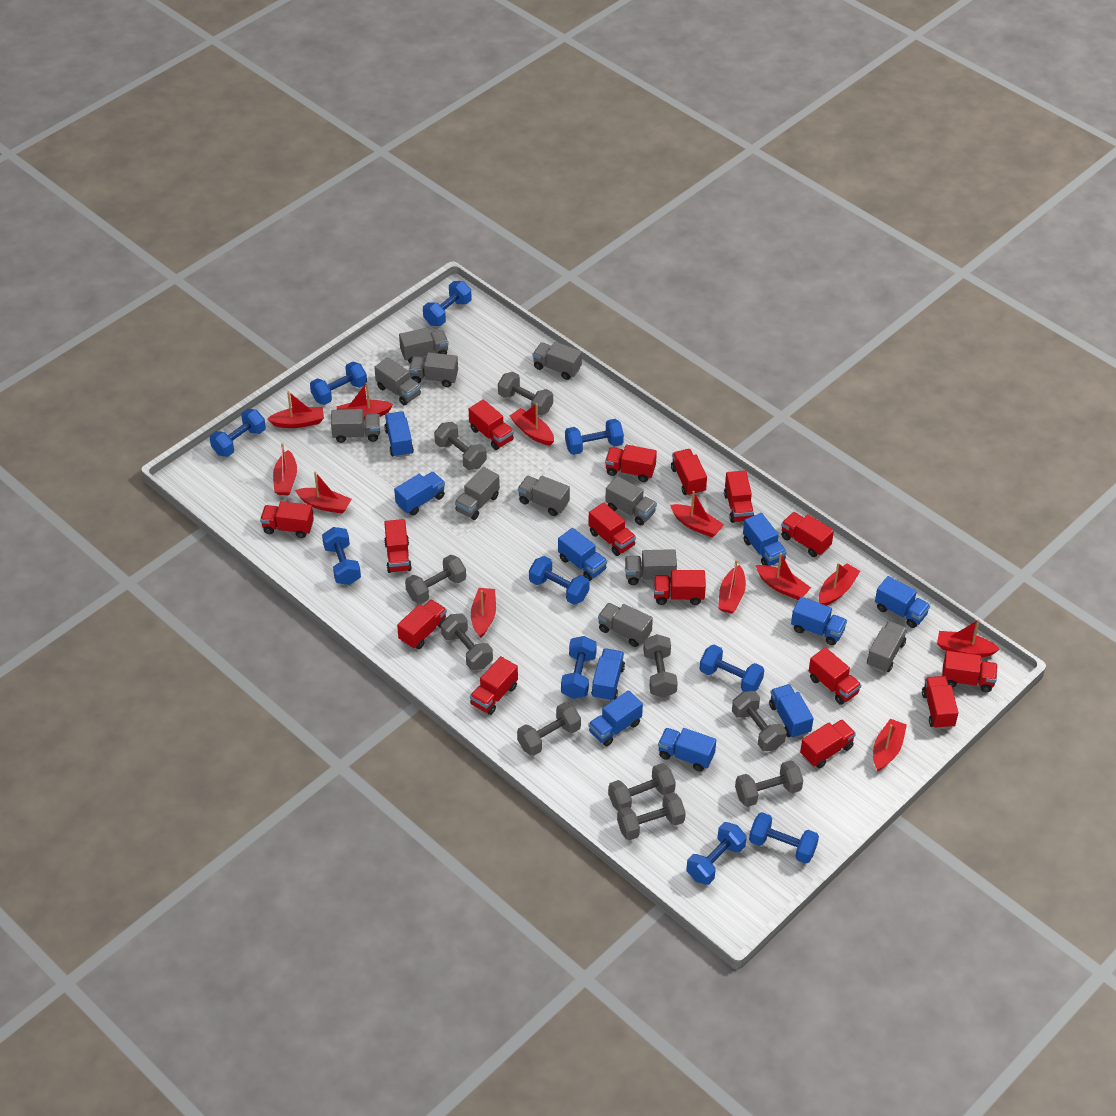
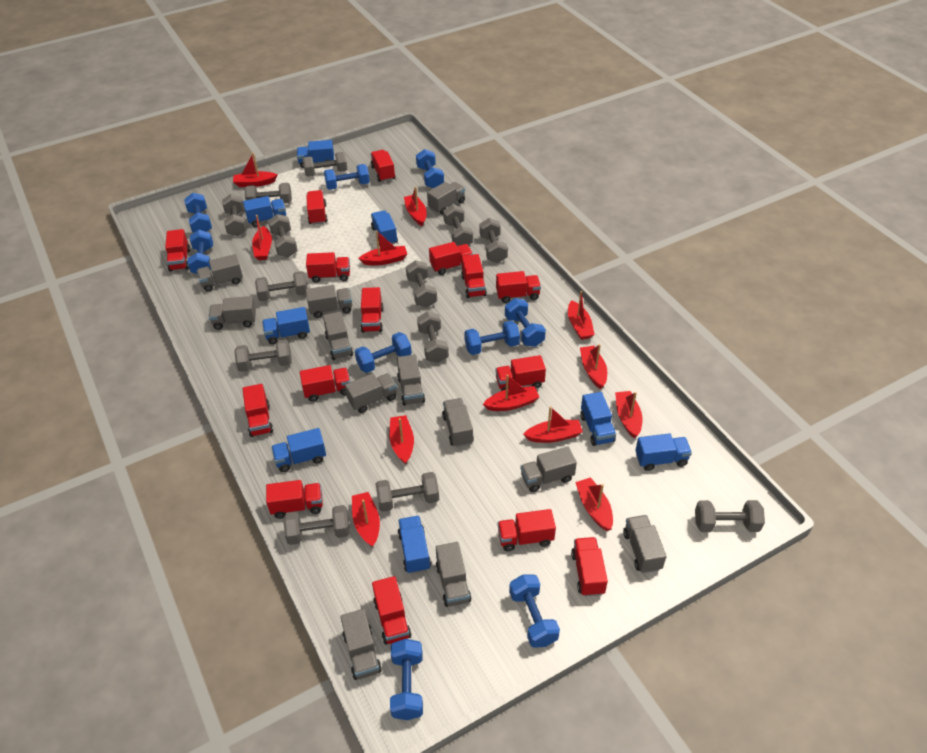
blue dumbbell: [210,409,266,457] [310,362,367,405] [322,527,361,585] [423,281,472,326] [529,556,589,605] [561,636,597,699] [565,419,624,455] [686,822,747,885] [700,645,764,691] [749,812,819,864] = 10 -> [184,193,212,232] [187,230,213,274] [324,164,370,190] [355,332,412,373] [390,639,423,720] [416,149,444,188] [464,321,520,355] [505,298,546,347] [509,574,560,648] = 9
blue truck: [384,411,414,458] [394,472,445,516] [558,528,607,581] [589,690,643,746] [591,648,625,701] [658,728,716,771] [743,513,787,566] [769,684,814,738] [791,597,847,645] [875,576,930,628] = 10 -> [243,196,286,227] [262,307,310,344] [271,428,326,472] [297,140,334,168] [371,210,398,246] [398,516,431,574] [580,392,616,446] [635,433,692,471] = 8
grey dumbbell: [405,555,466,604] [434,422,487,470] [441,614,493,670] [498,372,553,416] [517,702,581,756] [608,763,676,811] [617,792,686,840] [643,634,678,698] [732,691,786,751] [735,760,803,807] = 10 -> [222,194,247,236] [234,339,292,372] [244,183,292,204] [255,271,307,301] [268,214,298,258] [283,505,350,545] [303,152,348,177] [375,472,439,512] [406,260,437,308] [417,311,449,363] [443,205,473,246] [479,218,508,263] [695,500,765,532] = 13
grey truck: [331,409,380,443] [374,357,421,405] [399,328,449,364] [409,352,458,387] [455,467,500,520] [518,476,570,516] [533,342,582,380] [598,603,653,647] [605,476,657,525] [625,549,677,585] [867,621,907,673] = 11 -> [196,254,243,291] [209,296,256,330] [306,285,352,318] [323,311,353,360] [340,609,382,680] [345,373,397,413] [397,355,425,406] [427,182,465,215] [436,542,472,607] [442,398,474,447] [520,446,577,492] [623,515,667,573] = 12

